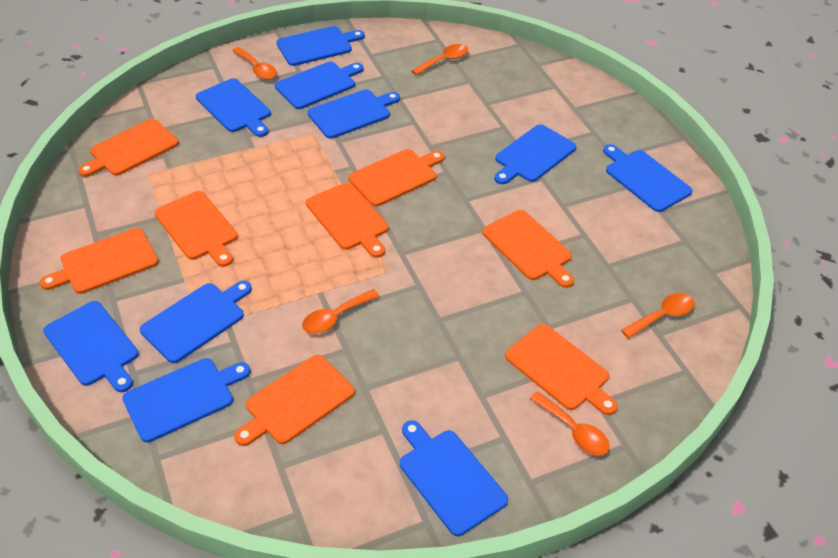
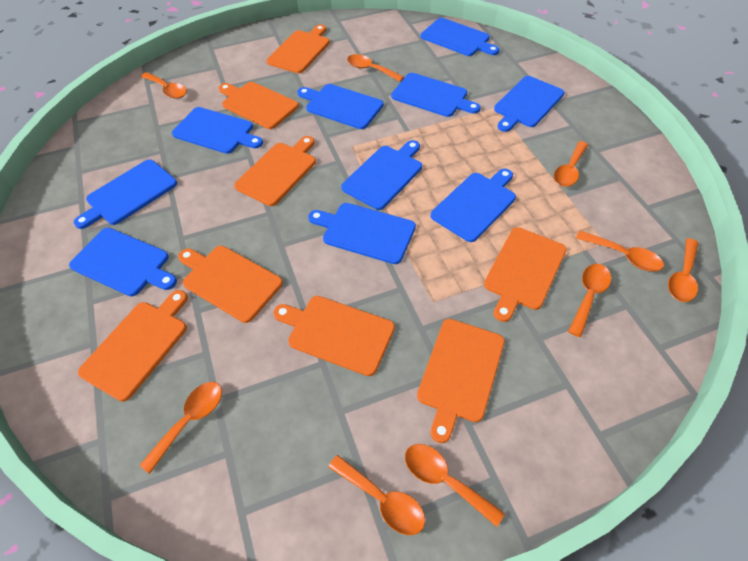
orange spoon: [232,47,277,80] [302,289,380,334] [411,44,468,75] [529,391,610,456] [621,293,695,338] = 5 -> [140,382,222,474] [141,72,187,98] [328,455,425,535] [347,54,404,82] [405,444,505,527] [554,141,588,187] [568,264,611,337] [576,231,664,271] [668,238,698,302] = 9

